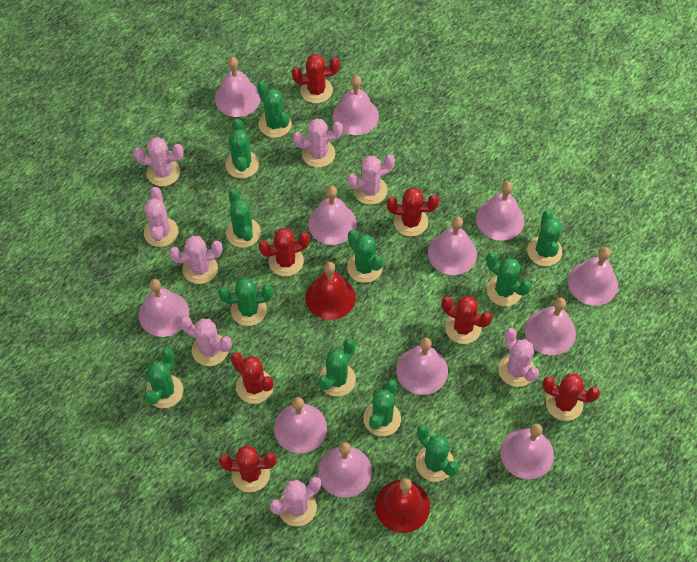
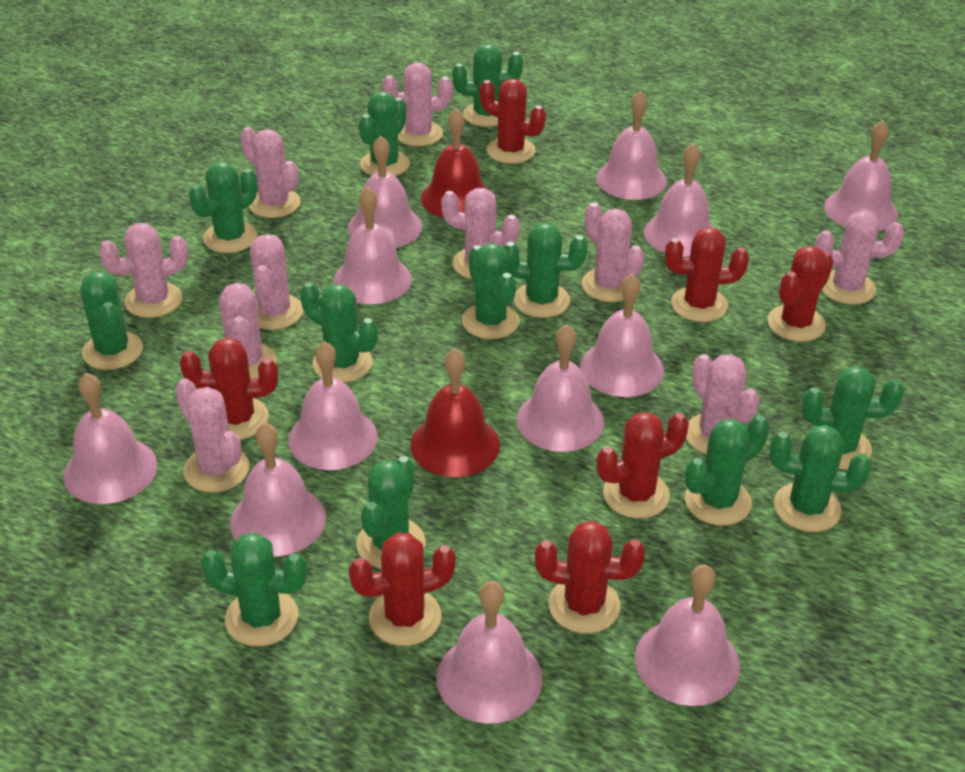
green cactus: [144,348,183,408] [218,278,273,326] [225,119,259,178] [226,188,261,248] [257,81,292,138] [318,339,356,397] [347,230,383,283] [363,380,401,436] [416,424,459,482] [487,252,531,306] [527,210,562,266] = 11 -> [81,272,143,370] [189,162,257,253] [201,533,307,646] [300,282,378,383] [357,456,426,569] [359,92,410,176] [452,44,523,127] [462,243,520,339] [504,223,587,318] [685,415,769,526] [770,425,871,532] [801,366,904,470] = 12
pink cactus: [133,137,184,186] [144,187,179,247] [169,235,223,284] [180,317,232,366] [270,476,321,527] [293,118,343,167] [347,155,395,205] [498,328,539,387] = 8 -> [99,223,188,318] [175,378,250,493] [219,283,276,379] [240,127,301,218] [250,234,303,330] [382,62,453,146] [441,188,520,279] [582,203,644,302] [686,354,760,454] [815,211,904,305] = 10

